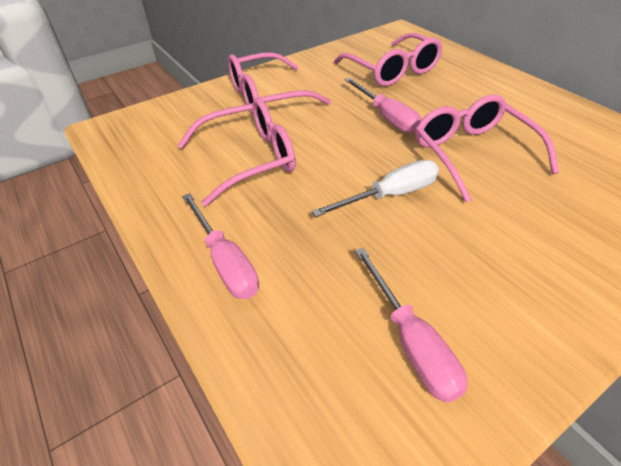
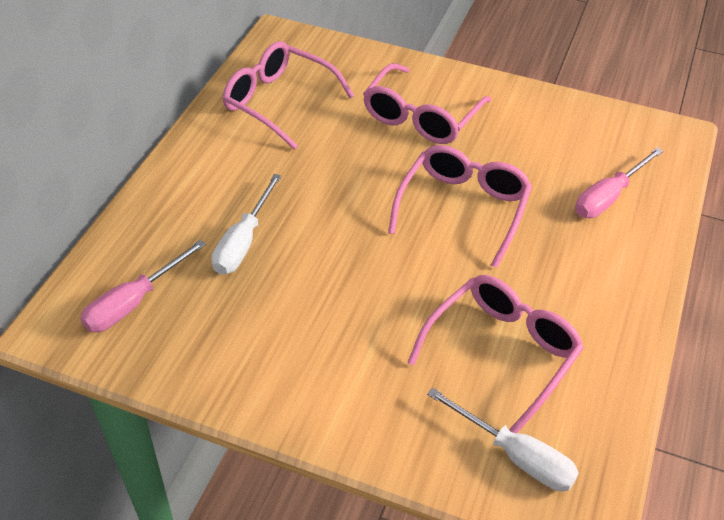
pink screwdriver: [182,193,259,299] [345,78,421,133] [355,247,467,403] = 3 -> [81,240,206,332] [575,148,663,218] = 2
white screwdriver: [312,160,439,217] = 1 -> [211,174,282,275] [427,387,579,491] = 2

